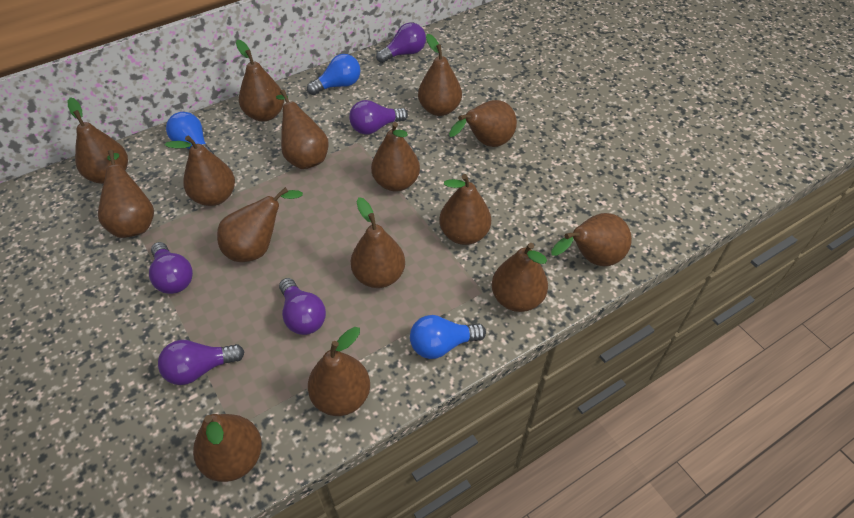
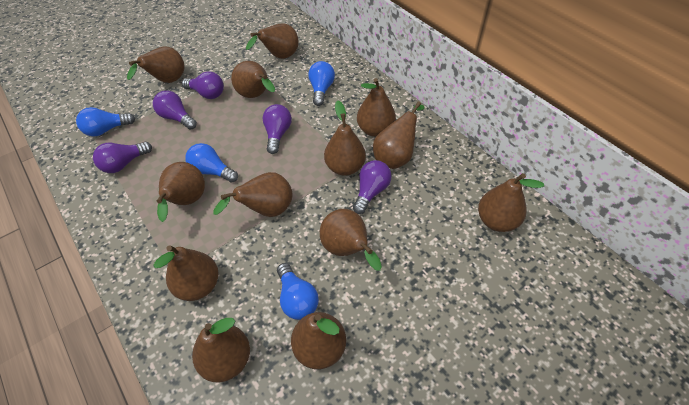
blue light bulb: [166,112,214,154] [307,54,360,95] [410,315,486,359] = 3 -> [76,107,135,136] [185,143,238,182] [277,263,319,320] [308,61,335,106] = 4
brown pear: [67,97,128,184] [98,150,154,238] [165,135,235,206] [193,414,262,482] [217,187,303,262] [236,40,284,121] [276,89,329,169] [308,327,370,416] [351,197,405,288] [371,122,420,191] [418,34,462,116] [439,174,491,245] [449,100,517,147] [492,243,548,312] [551,213,632,266] = 15 -> [127,46,185,83] [153,245,219,301] [157,162,205,222] [192,318,250,382] [213,172,292,217] [231,61,275,98] [246,23,299,59] [291,312,346,369] [320,209,382,271] [324,101,366,176] [357,78,396,137] [373,101,424,169] [478,173,544,232] = 13

